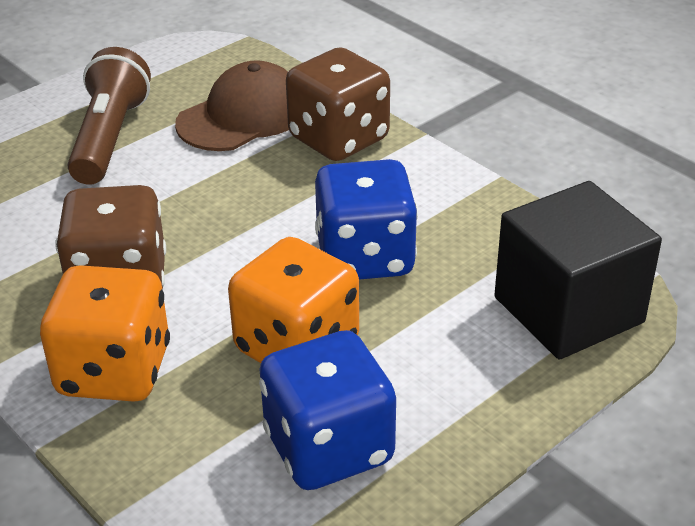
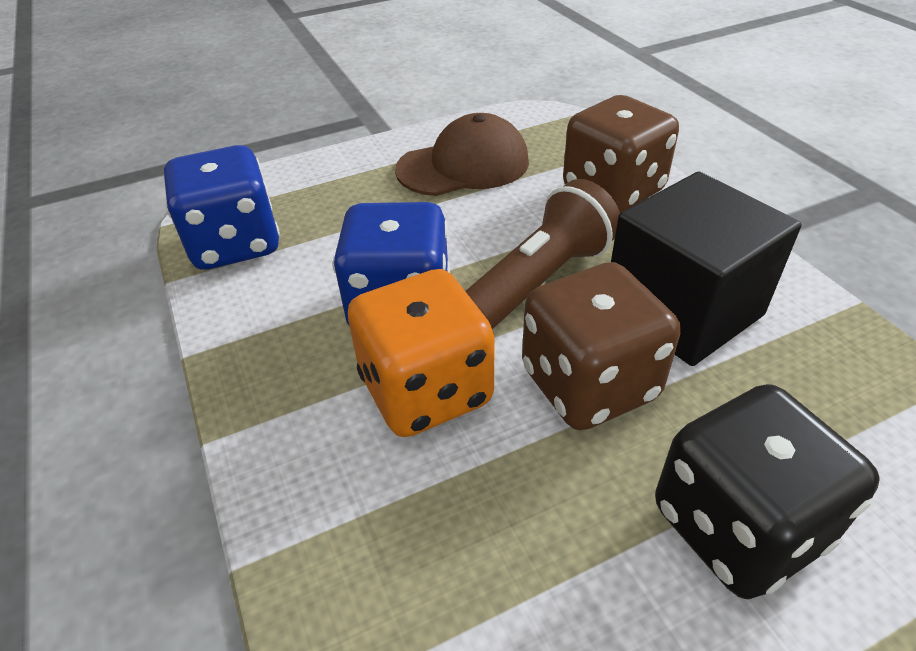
black dice: none = 0 -> [655,384,879,599] = 1
orange dice: [40,265,170,402] [228,237,359,363] = 2 -> [348,269,495,437] = 1

